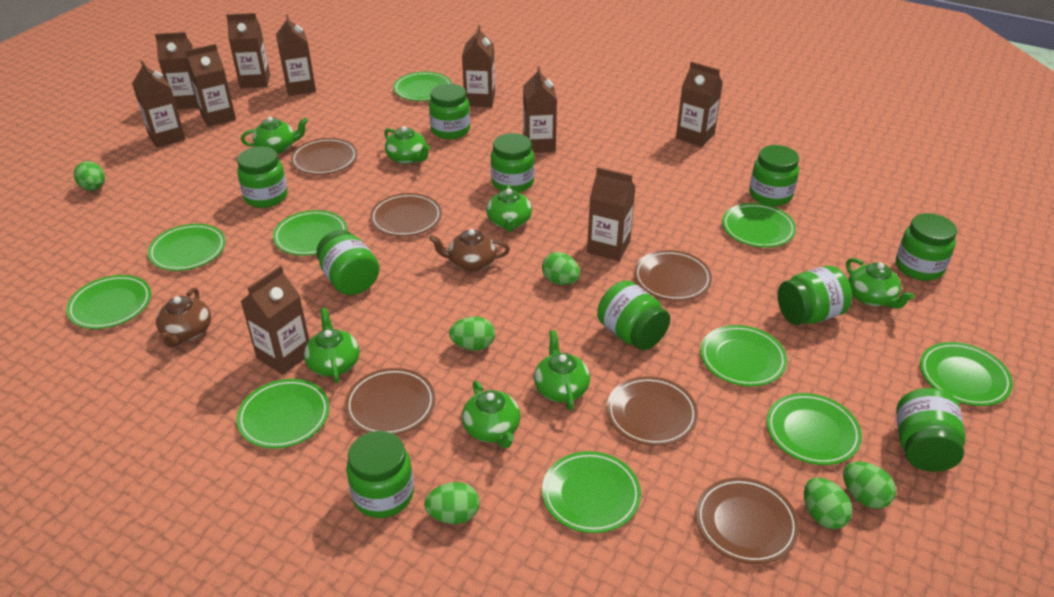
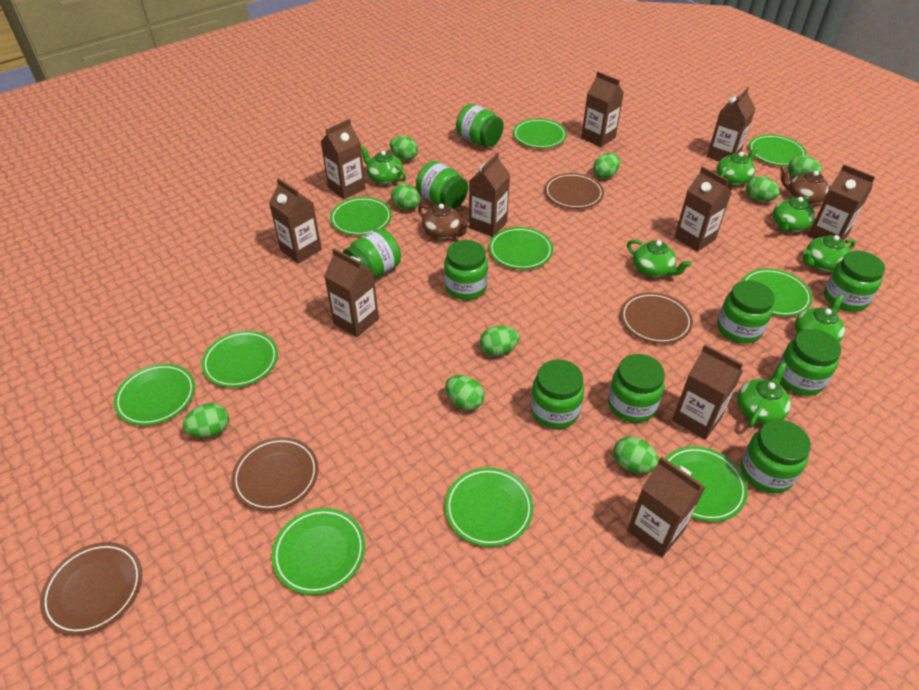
brown plate: [291,138,357,175] [345,368,435,435] [370,193,442,236] [606,376,698,446] [634,250,712,301] [696,477,799,564] = 6 -> [40,542,142,636] [232,437,319,511] [544,173,604,209] [621,292,693,344] = 4
green egg: [74,161,105,191] [424,482,480,524] [449,316,495,351] [542,252,580,285] [804,478,853,529] [843,462,896,509] = 6 -> [183,403,229,437] [390,136,418,161] [391,184,421,209] [445,375,485,411] [480,325,520,356] [593,153,620,179] [613,436,659,473] [746,176,780,202] [788,155,822,178] = 9

